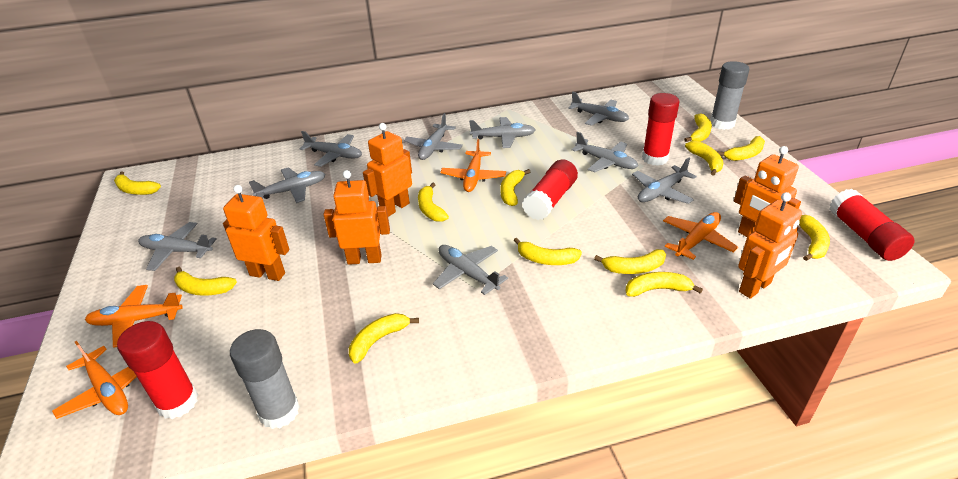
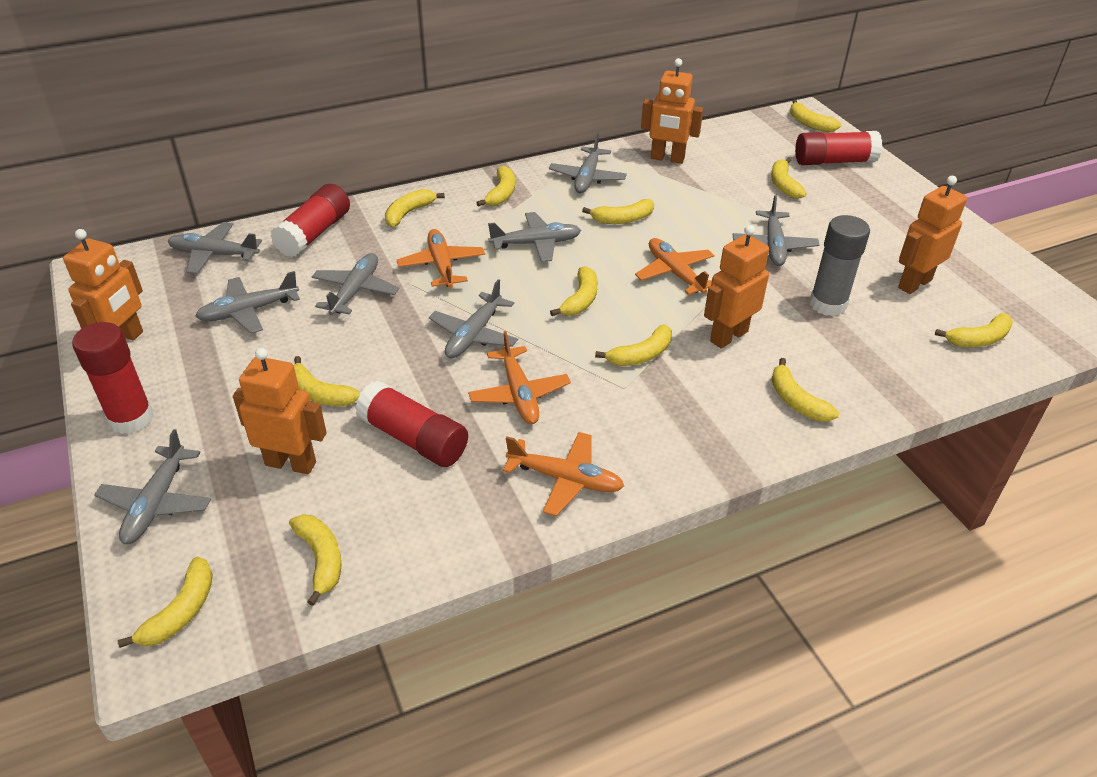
grey glue stick: [230,329,300,429] [710,61,750,130] = 2 -> [809,215,870,316] = 1
grey plane: [138,222,217,271] [249,167,326,203] [299,131,362,167] [404,113,463,160] [433,245,508,295] [469,117,536,148] [568,91,629,126] [571,132,638,173] [632,158,697,204] = 9 -> [94,429,211,544] [168,222,262,274] [195,271,300,334] [312,253,399,315] [429,279,518,358] [488,212,581,262] [549,133,627,193] [733,195,819,266] = 8

